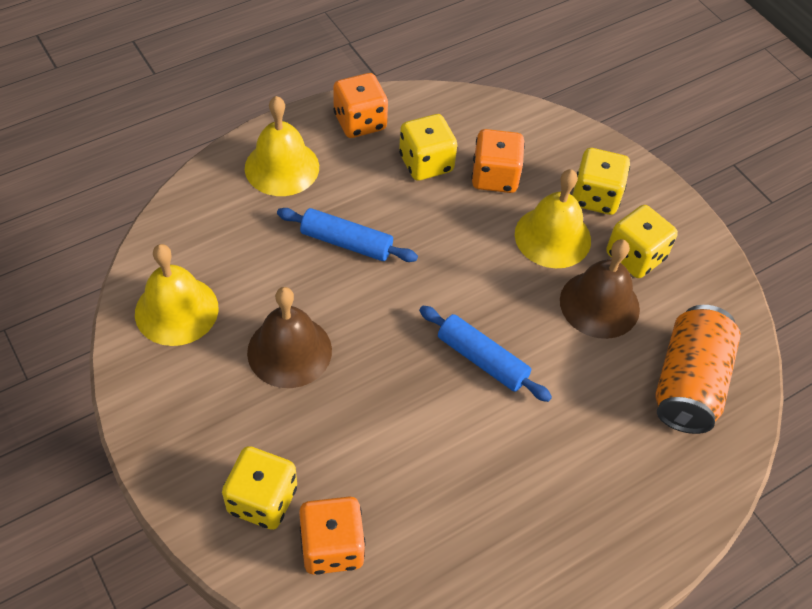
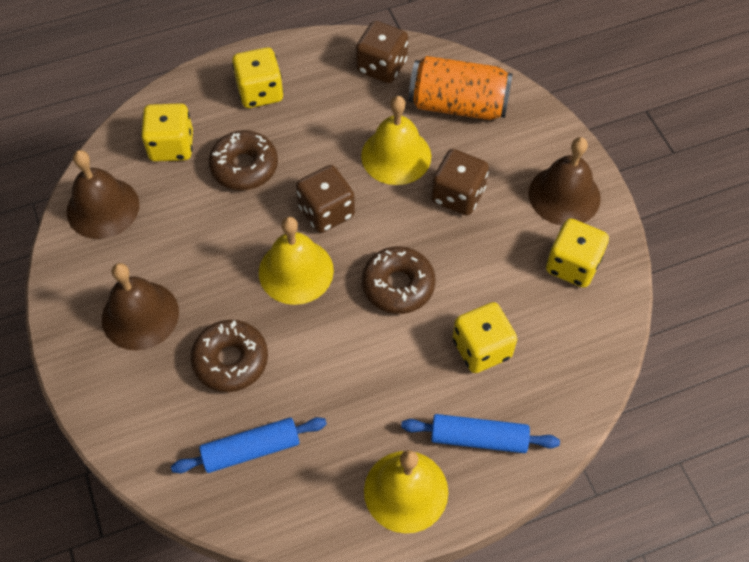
brown bell: [247,287,332,388] [560,239,640,339] = 2 -> [66,150,139,239] [102,263,179,350] [529,137,601,226] = 3
brown dice: none = 0 -> [296,165,355,233] [356,21,408,83] [431,149,489,216] = 3
brown donut: none = 0 -> [191,320,268,392] [209,130,278,190] [362,246,436,314] = 3
orange dice: [299,497,366,575] [333,73,388,138] [471,129,525,193] = 3 -> none = 0

